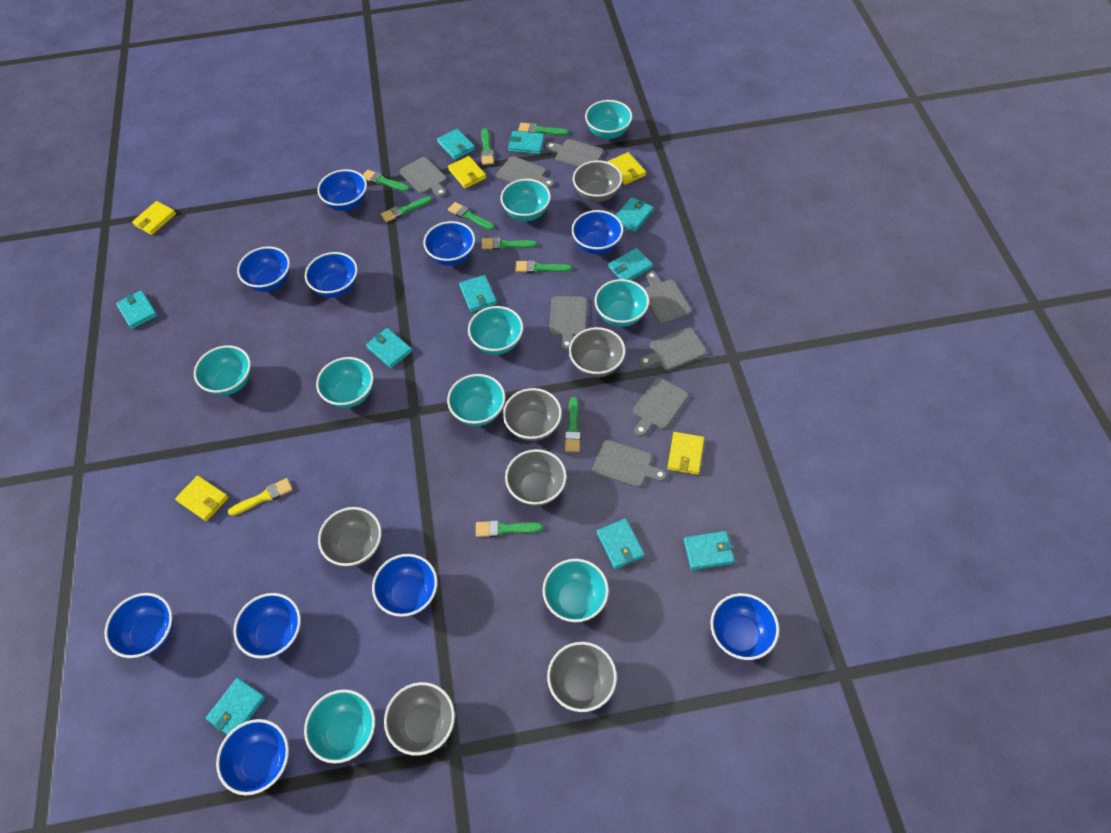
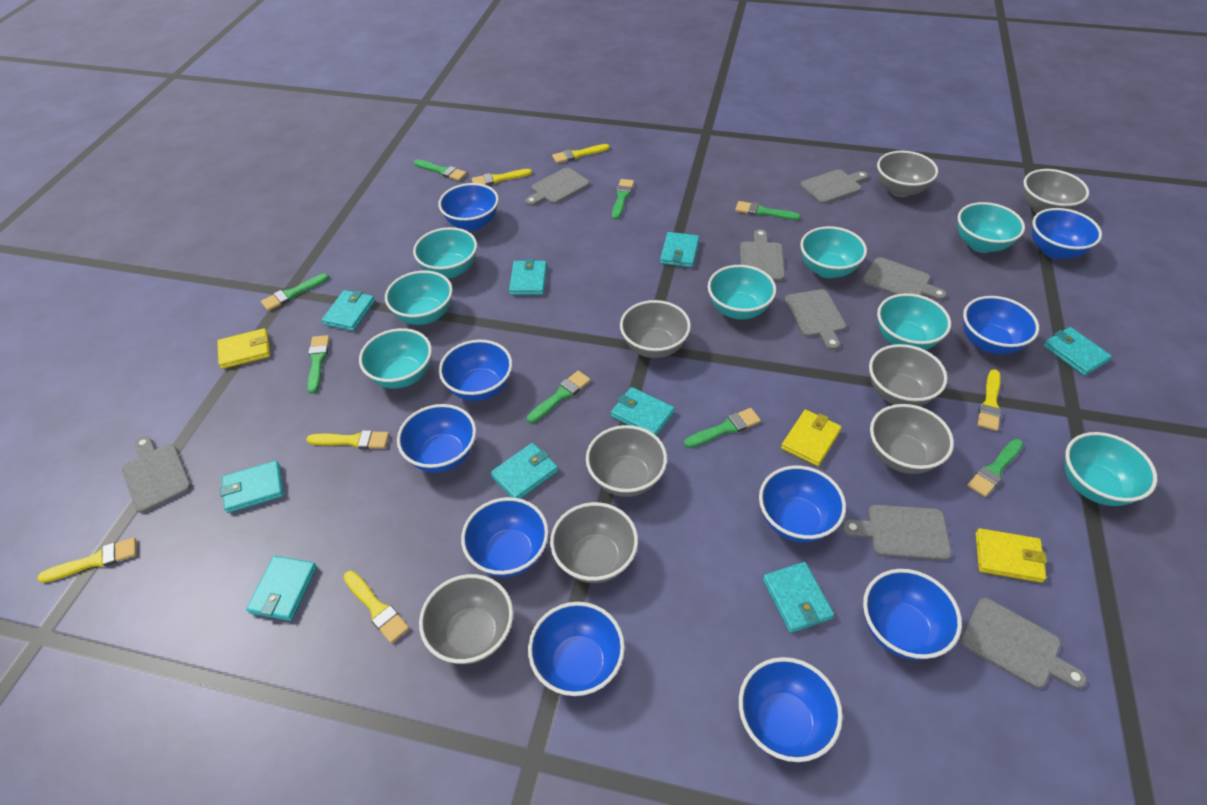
green brush: [363,169,410,192] [381,196,432,222] [448,202,495,230] [476,520,543,537] [481,128,494,165] [481,237,537,250] [515,260,572,273] [518,123,569,136] [565,397,581,452] = 9 -> [261,274,329,311] [307,335,330,394] [414,159,467,181] [527,371,591,423] [612,179,634,220] [684,408,761,448] [735,201,801,220] [967,439,1023,497] = 8
grey bowl: [318,507,382,567] [384,682,455,756] [503,388,562,441] [505,449,567,506] [547,642,617,712] [569,327,626,377] [573,160,622,202] = 7 -> [419,574,513,664] [550,502,638,583] [586,425,667,497] [620,300,691,358] [869,344,948,406] [870,404,954,474] [877,151,938,197] [1023,169,1089,214] = 8
turquoise bowl: [194,345,251,396] [304,689,375,763] [316,357,374,408] [447,374,505,426] [468,306,523,355] [500,179,551,221] [542,559,609,622] [585,100,632,139] [594,279,649,327] = 9 -> [359,328,432,388] [385,270,453,325] [413,227,477,278] [708,265,776,319] [800,226,867,278] [877,293,951,350] [958,202,1025,253] [1064,432,1157,506] = 8
turquoise wallet: [116,290,157,329] [206,678,265,735] [366,328,412,368] [437,129,475,160] [459,275,497,312] [508,131,544,154] [597,518,645,569] [608,248,653,280] [615,197,653,232] [684,531,735,570] = 10 -> [220,461,284,513] [246,556,317,621] [322,290,375,331] [490,443,558,499] [509,259,547,295] [611,387,675,436] [660,232,699,268] [763,562,834,633] [1043,327,1112,376] = 9
yellow brush: [228,478,293,516] = 1 -> [38,538,137,583] [306,430,389,449] [344,571,409,643] [472,169,532,186] [552,144,610,163] [978,369,1002,431] = 6
yellow wallet: [132,201,176,235] [175,475,229,521] [448,156,486,189] [607,152,646,185] [667,432,704,475] = 5 -> [217,328,270,369] [781,410,842,466] [976,528,1047,583] = 3

